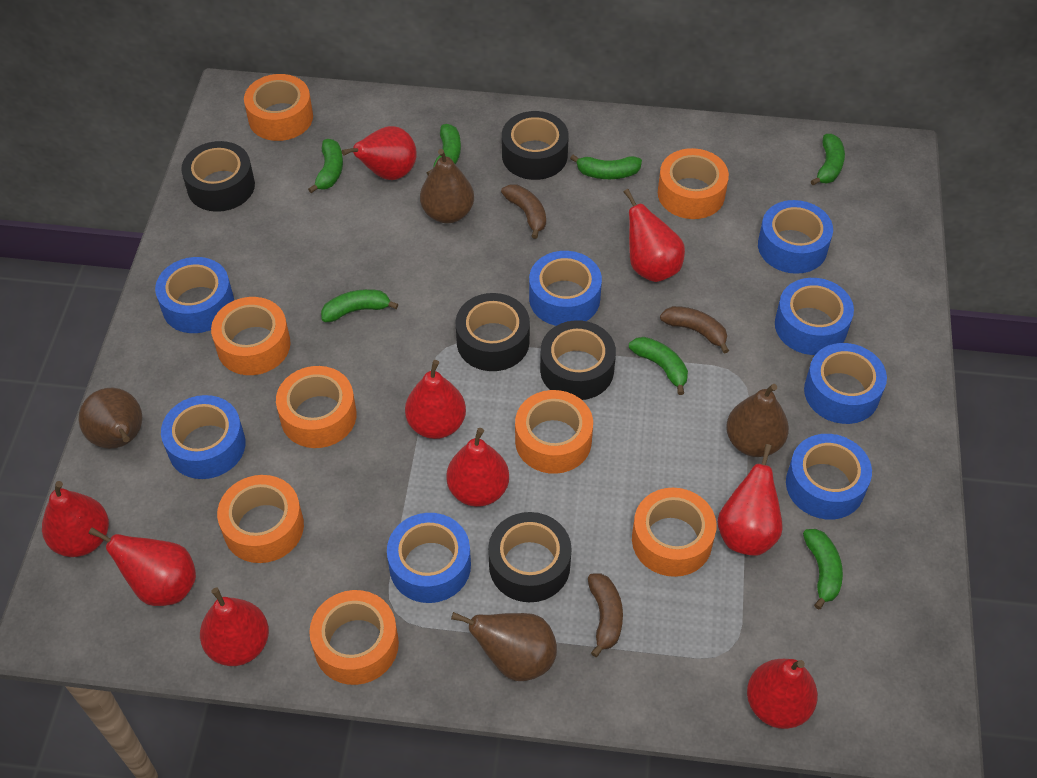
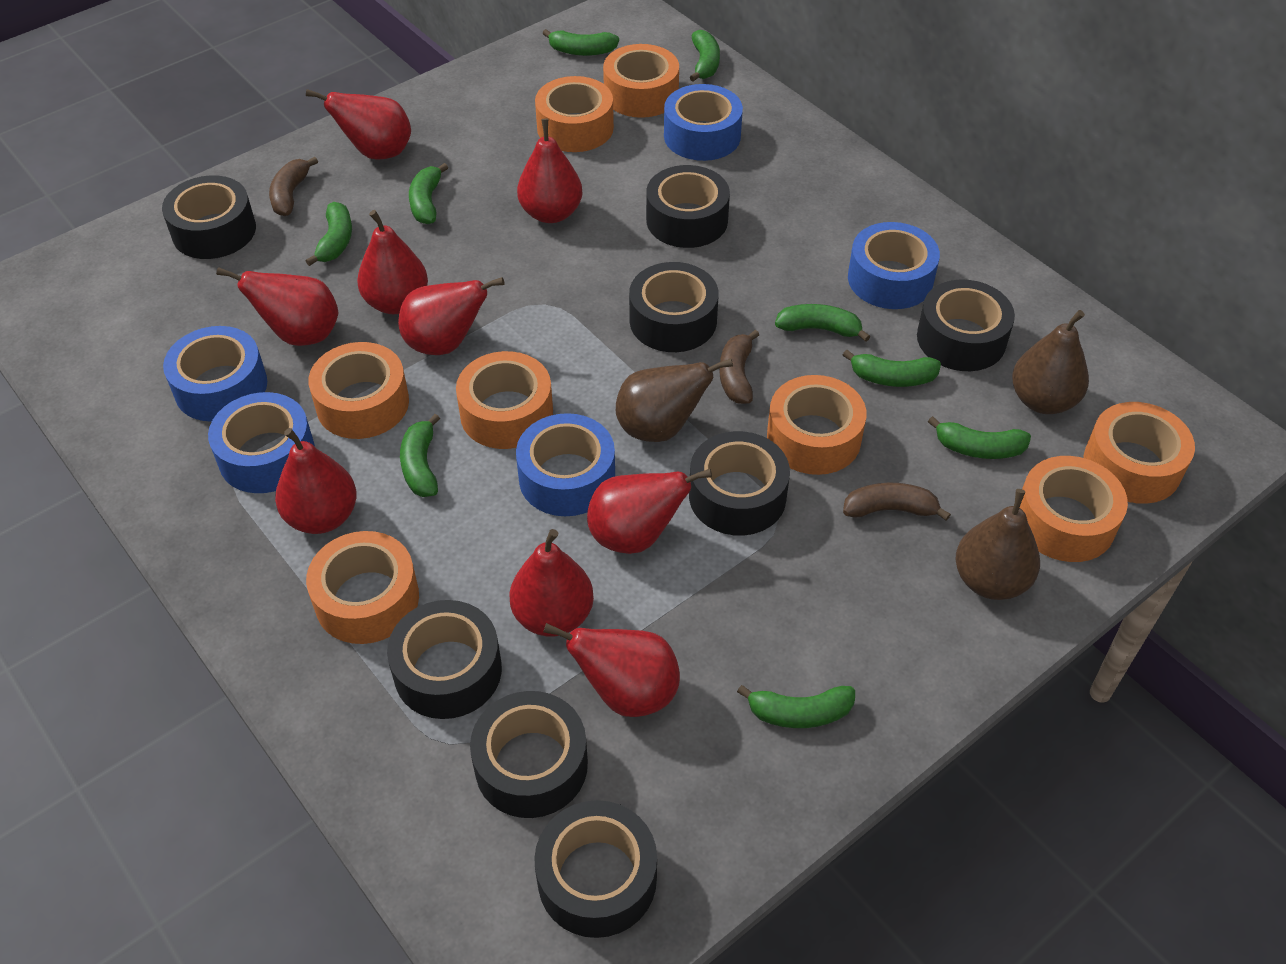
black tape: [181,141,255,212] [456,293,530,371] [488,512,572,602] [502,111,569,180] [540,320,616,400] = 5 -> [162,175,256,259] [387,600,502,719] [470,691,588,818] [534,800,657,938] [629,262,719,352] [646,165,730,248] [689,431,790,536] [917,279,1015,371] = 8
blue tape: [155,257,234,333] [161,395,245,479] [387,513,471,603] [529,251,602,326] [758,200,833,274] [775,278,854,355] [786,434,872,520] [804,343,887,424] = 8 -> [163,326,267,422] [208,392,315,493] [516,413,615,516] [664,84,743,161] [848,222,940,309] = 5
brown pear: [78,388,142,449] [420,149,474,223] [451,612,557,681] [726,384,789,457] = 4 -> [616,358,733,442] [956,489,1040,600] [1012,310,1089,414] = 3
green banana: [308,139,343,193] [321,289,398,322] [427,124,461,175] [570,155,642,179] [629,337,688,395] [803,529,843,610] [811,134,845,185] = 7 -> [306,202,352,266] [400,414,440,497] [409,163,448,224] [542,29,619,56] [690,30,720,82] [737,685,855,728] [775,304,870,342] [843,350,941,387] [928,416,1031,459] = 9

